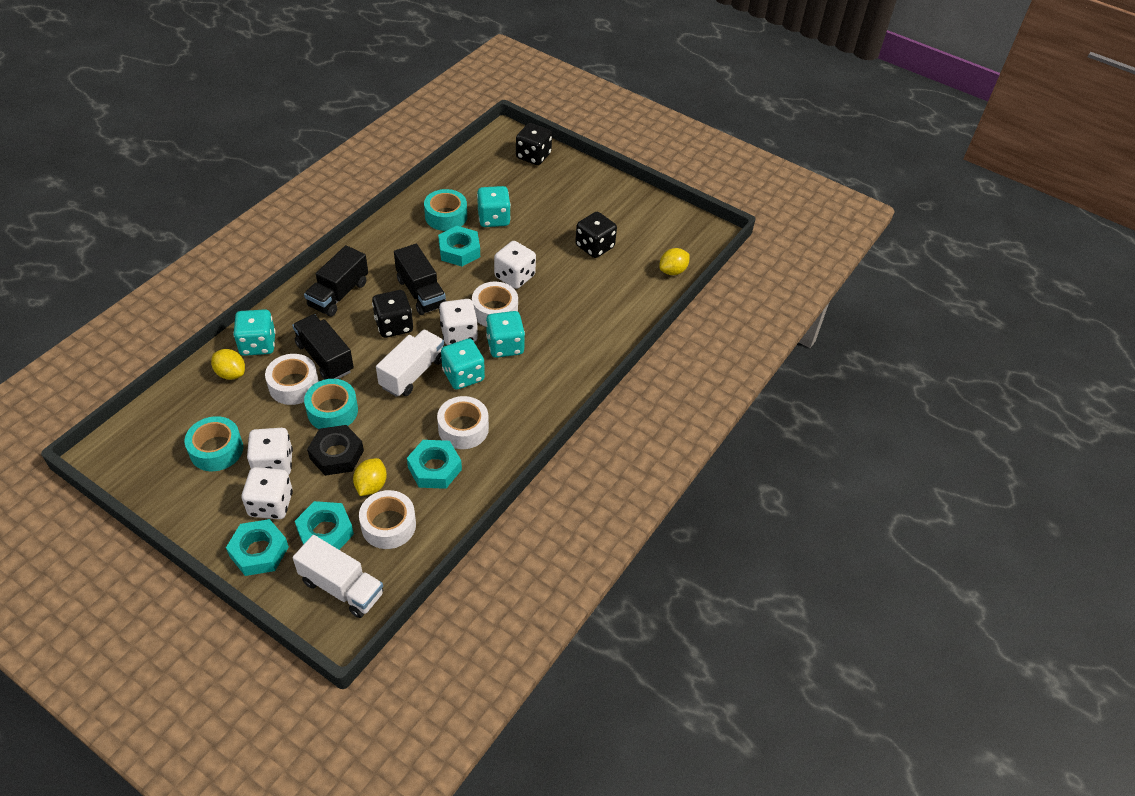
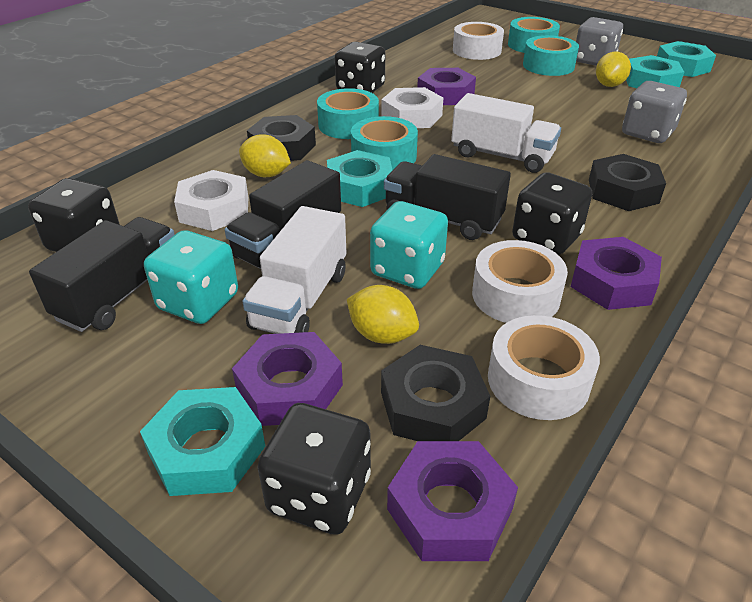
black dice: [372,290,413,338] [516,123,552,165] [575,212,617,258] = 3 -> [28,178,120,252] [257,403,371,535] [335,42,385,93] [512,172,592,255] = 4
black nut: [307,425,364,476] = 1 -> [247,115,316,161] [381,345,490,441] [589,154,666,211] = 3
grey dice: none = 0 -> [576,17,623,66] [622,81,687,143] = 2
purple nut: none = 0 -> [232,332,343,426] [387,441,518,561] [417,68,476,105] [571,237,662,310] = 4
turquoise dice: [233,309,276,356] [441,338,485,390] [477,186,511,227] [486,311,525,358] = 4 -> [144,230,238,324] [370,201,448,289] = 2
turquoise tape: [185,416,243,471] [304,379,358,429] [424,189,467,231] = 3 -> [317,88,379,139] [351,116,418,170] [508,17,560,53] [523,35,579,76] = 4
white dice: [242,467,293,519] [247,428,293,475] [439,299,478,345] [494,241,536,289] = 4 -> none = 0
white nut: none = 0 -> [174,170,248,231] [381,87,443,128] = 2
white tape: [265,354,319,405] [359,490,416,549] [437,396,489,449] [472,282,518,327] = 4 -> [453,22,504,60] [472,240,568,323] [488,315,600,420] = 3

